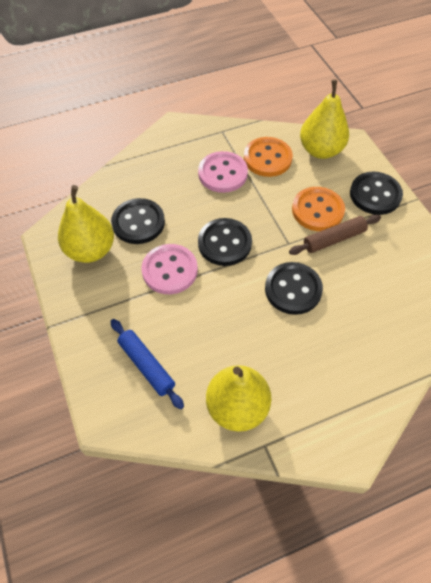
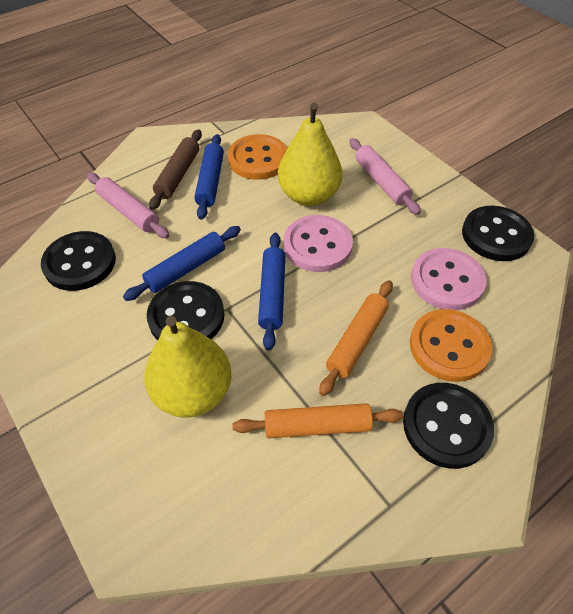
blue rolling pin: [110,319,184,409] = 1 -> [123,226,241,301] [194,134,224,220] [258,233,285,351] = 3
orange rolling pin: none = 0 -> [232,403,403,438] [319,280,393,396] = 2
pink rolling pin: none = 0 -> [87,173,169,238] [350,138,421,215] = 2
yellow pear: [58,185,114,263] [206,365,271,432] [300,79,349,159] = 3 -> [144,316,231,417] [278,103,342,206] = 2

